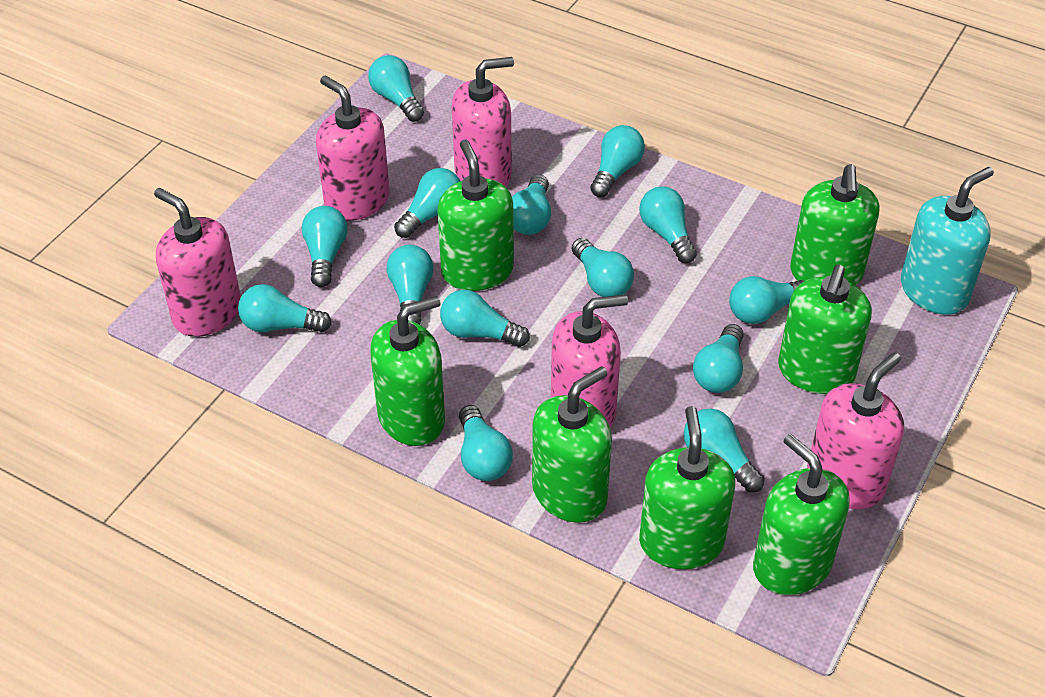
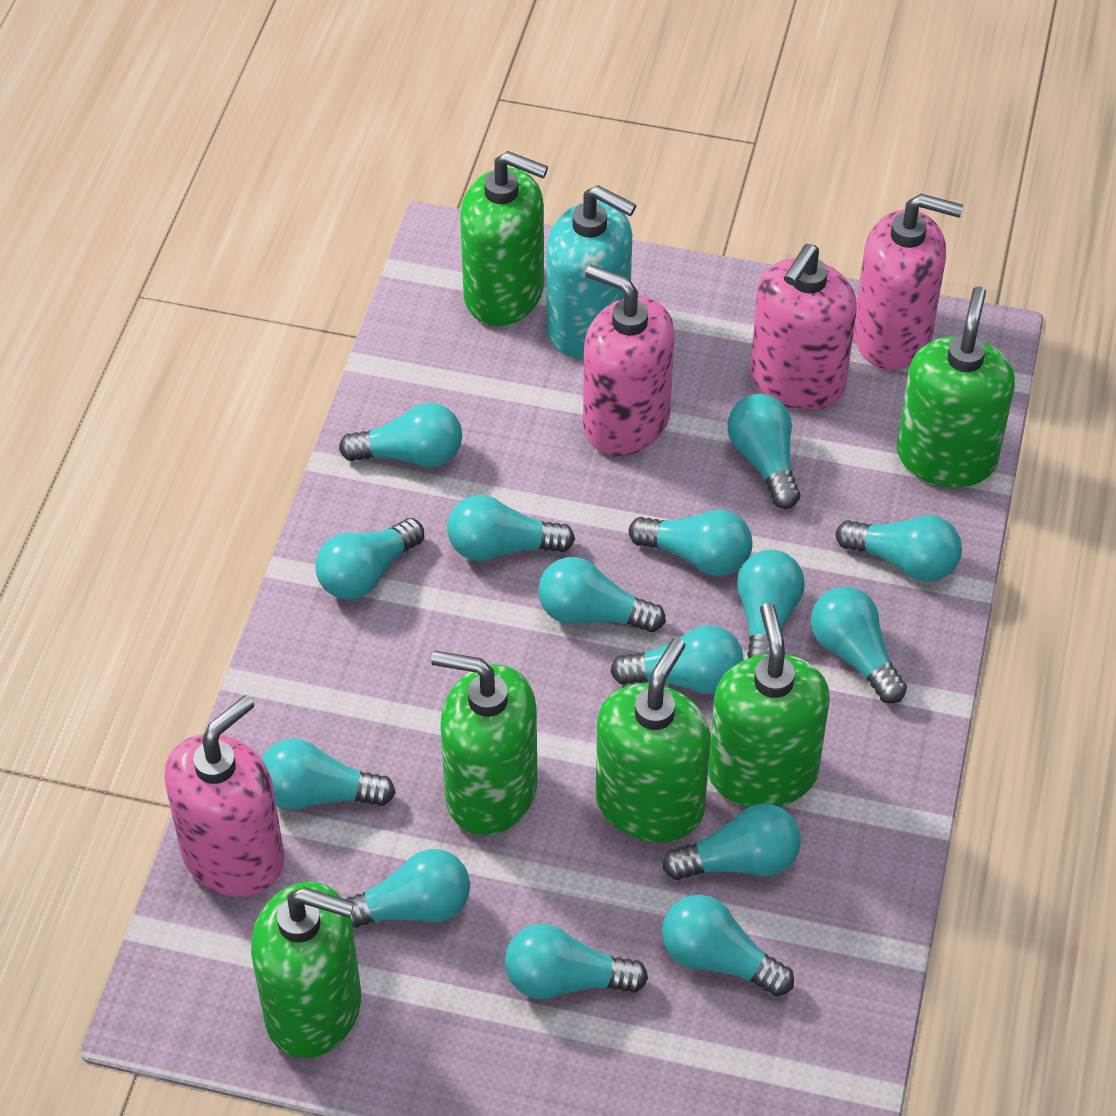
green soap dispenser: [370,296,445,446] [437,139,514,291] [532,366,612,523] [639,406,735,569] [753,434,850,595] [778,265,872,394] [790,164,879,285] = 7 -> [251,882,361,1058] [431,651,537,836] [460,151,548,326] [596,638,711,842] [708,603,830,807] [897,286,1015,487] = 6
pink soap dispenser: [154,188,241,337] [316,75,390,221] [452,57,514,187] [551,294,628,428] [807,352,904,509] = 5 -> [164,695,285,897] [583,265,675,456] [750,244,857,410] [854,194,963,370] = 4
turquoise light bulb: [238,284,332,332] [302,206,348,287] [368,55,424,122] [387,245,434,324] [394,168,460,238] [440,290,530,347] [459,405,513,481] [512,174,551,235] [572,238,634,297] [590,125,645,197] [639,187,697,263] [684,409,765,493] [693,324,744,393] [729,276,804,324] = 14 -> [261,739,395,810] [316,518,424,600] [339,403,462,467] [346,849,470,928] [447,495,575,561] [505,924,648,999] [538,557,666,632] [610,625,743,694] [629,509,752,576] [662,895,794,997] [663,804,801,880] [728,394,800,509] [737,550,805,658] [811,587,907,704] [835,515,962,582] = 15

